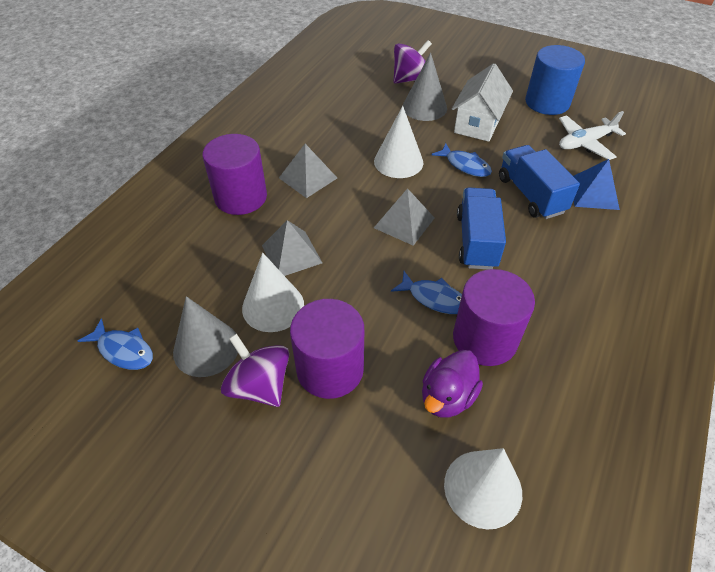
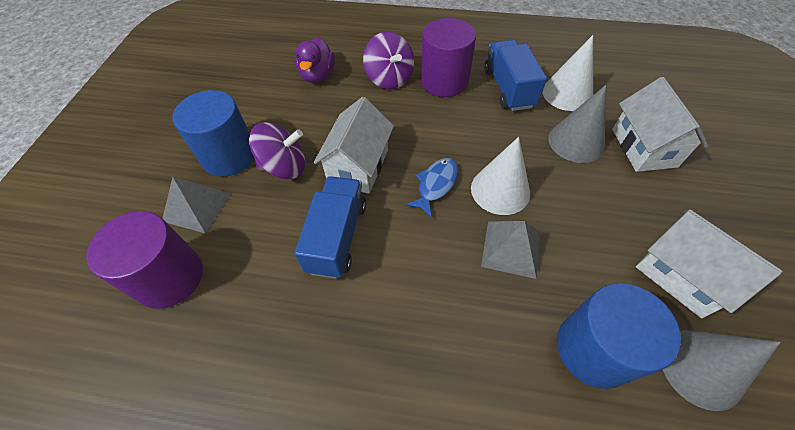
blue cylinder: [525,45,585,115] = 1 -> [172,90,254,176] [557,283,681,389] = 2
blue fish: [78,318,153,370] [391,271,462,314] [431,143,492,177] = 3 -> [405,158,459,218] = 1
blue pyramid: [573,159,620,210] = 1 -> none = 0
grey pyramid: [262,220,322,276] [279,144,337,198] [374,188,434,246] = 3 -> [163,177,231,234] [481,221,540,279] = 2
purple cylinder: [203,134,267,215] [290,299,364,399] [453,269,535,366] = 3 -> [86,211,203,309] [421,18,476,97] = 2
white cone: [242,253,304,332] [374,106,423,178] [444,448,522,530] = 3 -> [471,137,530,215] [542,35,593,111] = 2
white house: [452,63,513,142] = 1 -> [314,97,394,194] [612,77,708,172] [636,209,783,318] = 3
white plane: [559,111,626,160] = 1 -> none = 0

